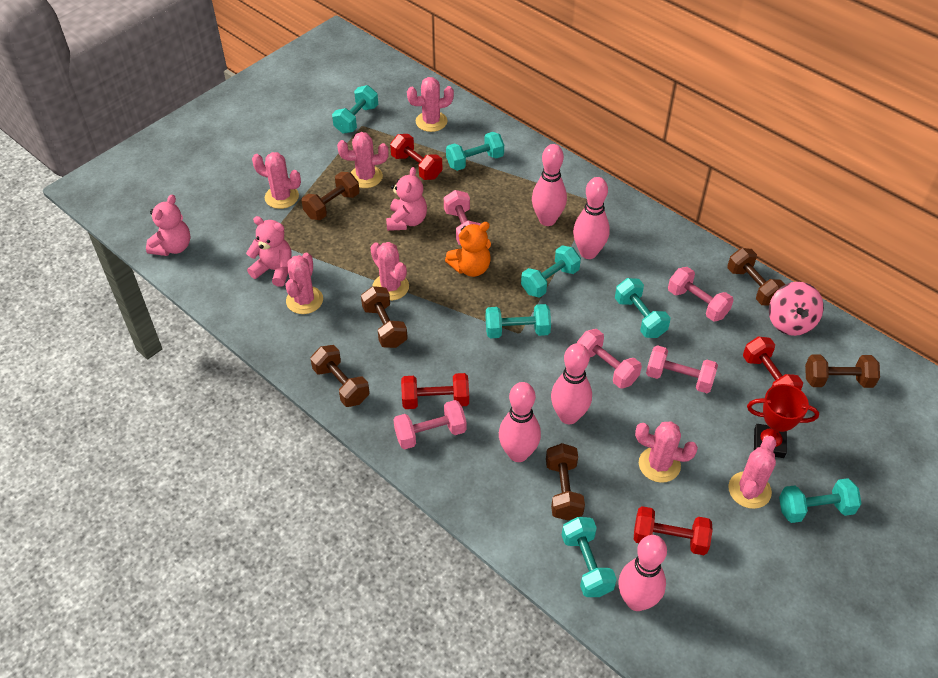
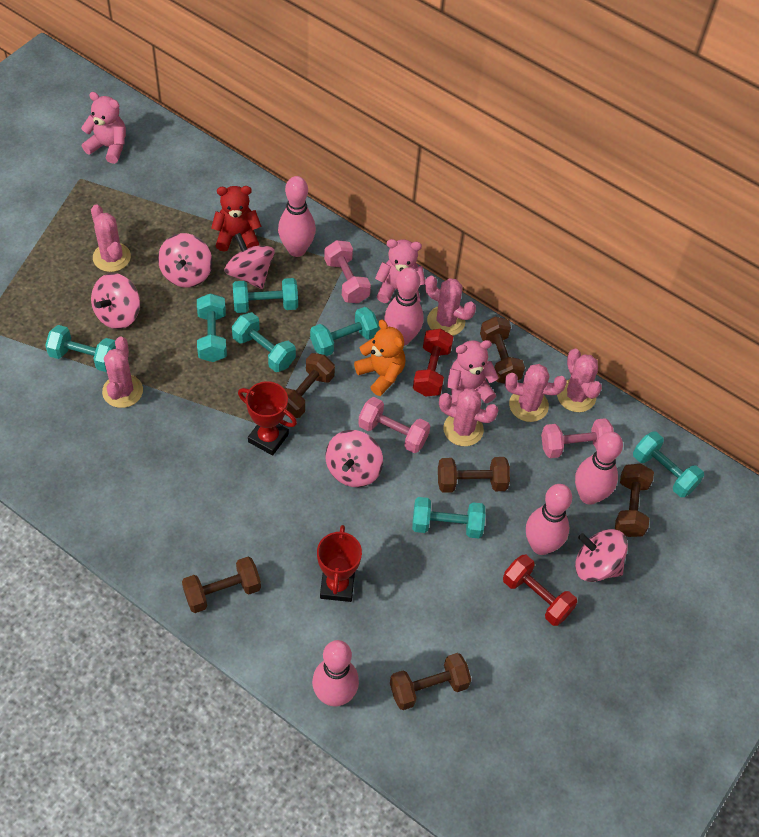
pink cactus: [252,152,301,209] [286,253,323,314] [337,132,389,188] [371,242,409,301] [407,77,454,132] [635,421,698,483] [728,436,776,509] = 7 -> [91,205,131,272] [102,337,143,408] [425,276,476,336] [439,388,499,446] [505,364,567,422] [557,349,602,412] = 6
pink dumbbell: [393,400,466,449] [444,190,481,245] [577,329,642,389] [646,345,718,393] [668,267,734,322] = 5 -> [324,240,371,303] [358,397,430,453] [541,418,614,458] = 3
pink spinning top: [769,282,824,336] = 1 -> [91,273,140,329] [158,233,212,287] [224,233,275,289] [325,430,383,487] [575,529,628,582] = 5
red dumbbell: [390,134,443,180] [401,373,469,409] [634,506,713,555] [743,337,803,390] = 4 -> [413,329,453,396] [503,555,577,626] = 2
red teddy bear: none = 0 -> [211,186,262,252] = 1
red trophy: [747,384,819,458] = 1 -> [238,381,297,456] [317,525,362,602] = 2

